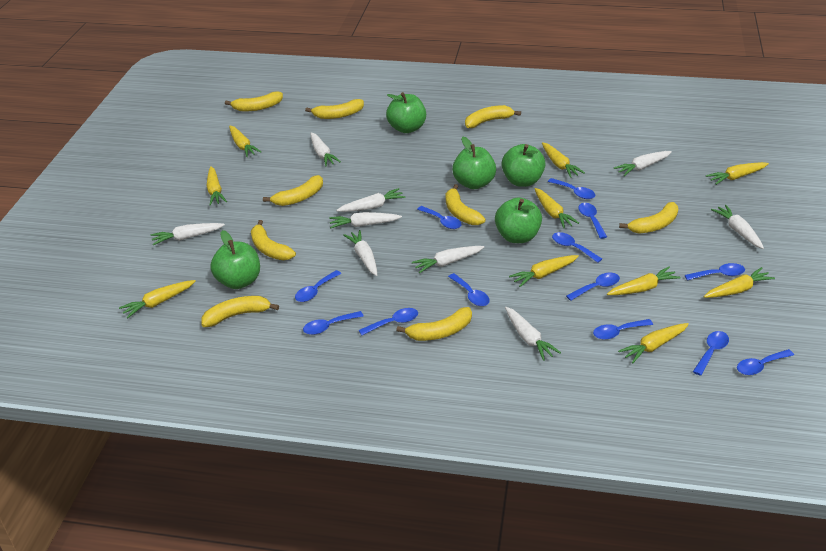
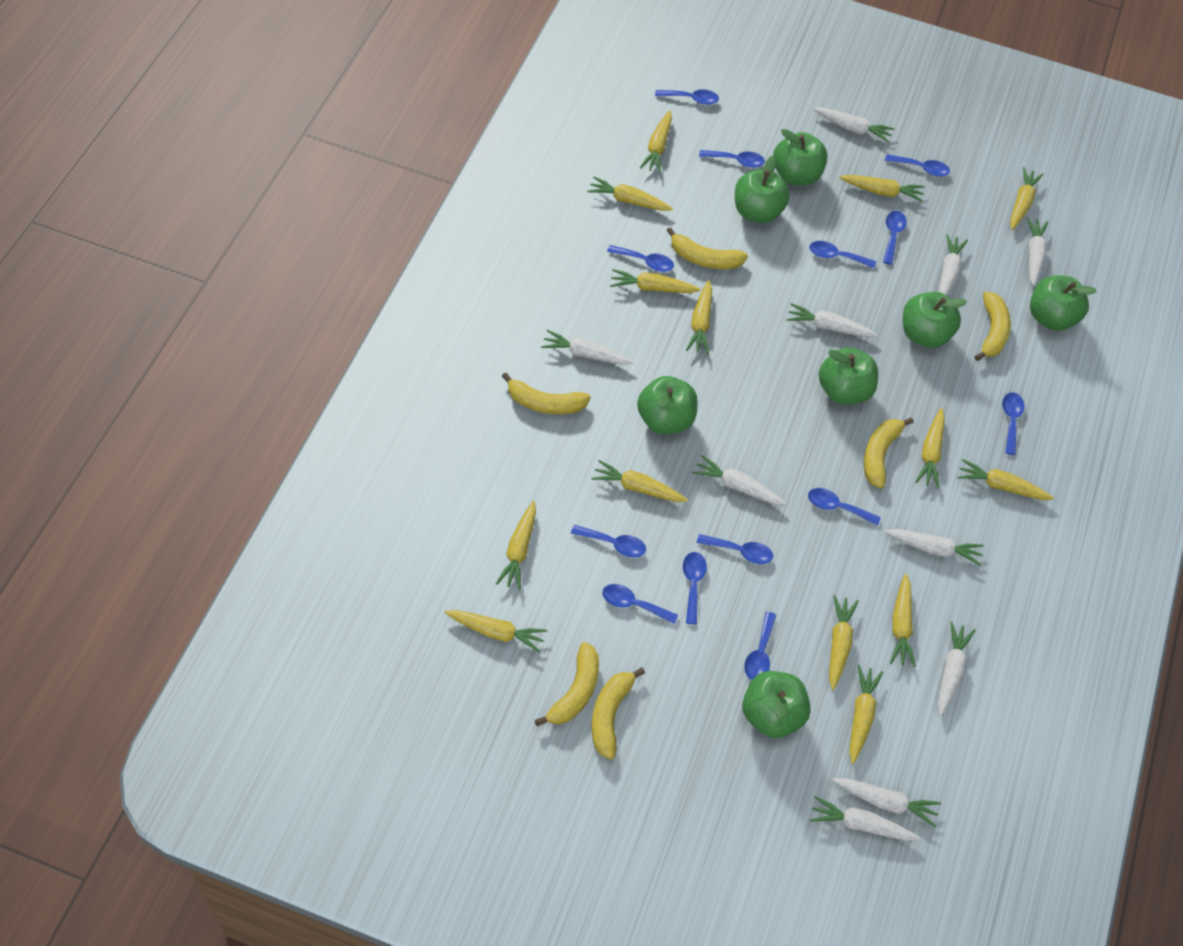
green apple: [210,230,260,289] [386,92,426,133] [452,137,496,189] [495,197,542,243] [501,144,546,187] = 5 -> [637,376,698,435] [735,155,790,223] [742,671,811,738] [773,129,828,186] [819,347,878,405] [903,292,967,348] [1030,275,1096,331] = 7
white carrot: [151,223,225,245] [310,132,341,166] [329,212,402,228] [336,188,406,212] [343,230,377,276] [412,246,484,273] [505,307,561,361] [614,151,672,176] [711,205,764,249] = 9 -> [541,330,633,365] [692,455,786,505] [786,303,877,337] [810,796,920,841] [813,107,894,143] [832,778,941,827] [885,529,984,566] [938,622,976,716] [939,234,968,296] [1027,217,1048,286] = 10
yellow banana: [201,296,279,327] [225,92,283,111] [251,220,296,260] [263,175,323,206] [305,99,364,119] [396,307,472,341] [446,184,486,225] [465,105,521,128] [619,202,678,234] = 9 -> [502,372,591,414] [535,642,599,726] [592,667,645,760] [666,227,748,269] [864,417,914,489] [974,292,1011,361] = 6
yellow carrot: [119,280,196,319] [206,166,227,205] [229,126,261,157] [509,255,579,287] [534,188,579,228] [542,142,585,178] [607,267,681,295] [618,323,689,364] [704,267,775,298] [706,162,769,185] = 10 -> [444,610,547,653] [496,501,536,590] [587,177,673,211] [591,460,688,502] [610,269,701,293] [640,110,672,173] [686,280,712,354] [829,595,859,690] [839,175,925,202] [849,665,883,764] [890,574,916,667] [915,408,945,488] [957,459,1054,500] [1010,167,1044,230] = 14

